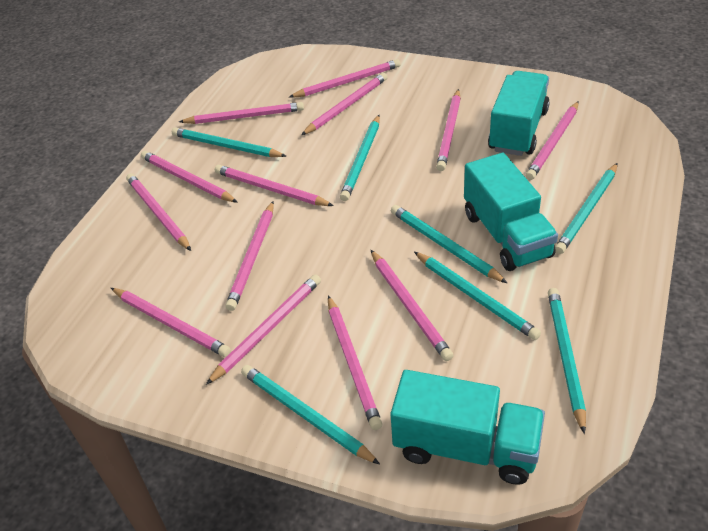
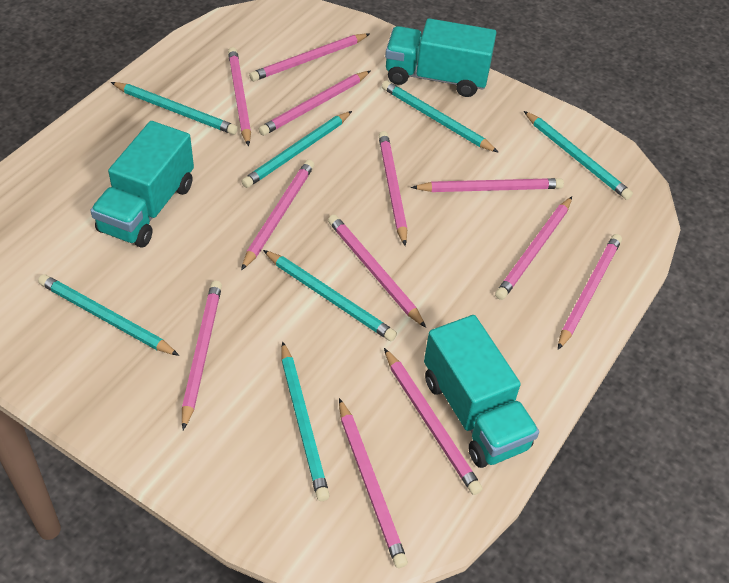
pink pencil: [111,288,231,357] [126,173,191,251] [141,151,238,203] [179,102,304,124] [206,274,321,385] [215,165,334,206] [225,201,274,311] [289,59,401,98] [301,73,387,135] [328,295,382,430] [371,250,454,361] [436,89,461,171] [526,101,579,180] = 13 -> [182,281,222,430] [228,47,251,146] [241,160,314,270] [249,33,370,81] [258,71,370,136] [328,215,426,328] [339,398,408,568] [378,131,407,246] [384,348,482,495] [411,178,564,192] [495,197,572,300] [558,234,622,350] = 12

